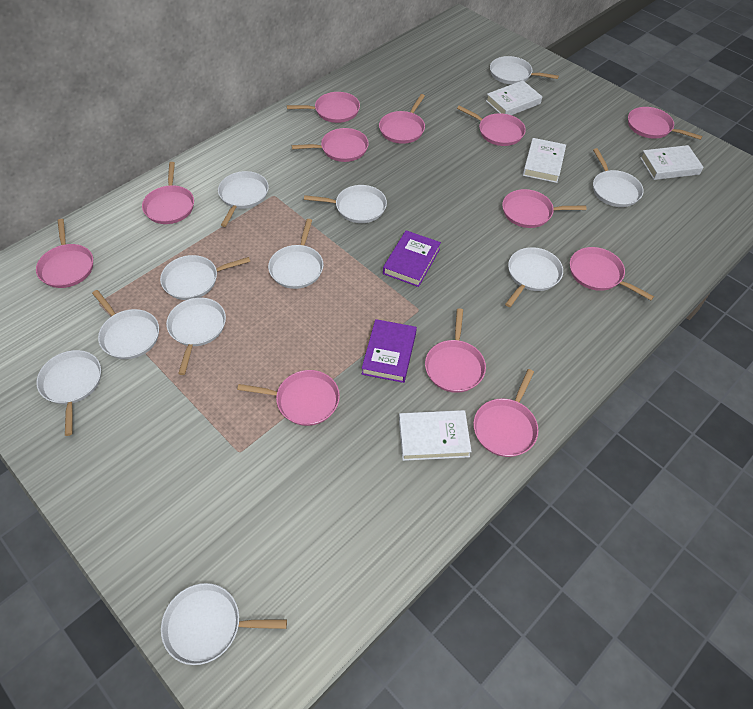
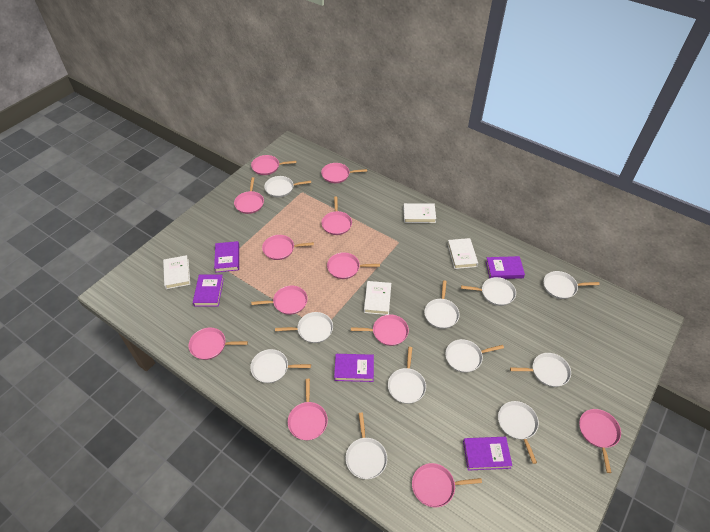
purple book: [362,319,417,383] [383,230,441,287] = 2 -> [193,275,224,306] [214,241,239,272] [334,354,374,382] [463,437,512,471] [486,256,525,279] = 5

